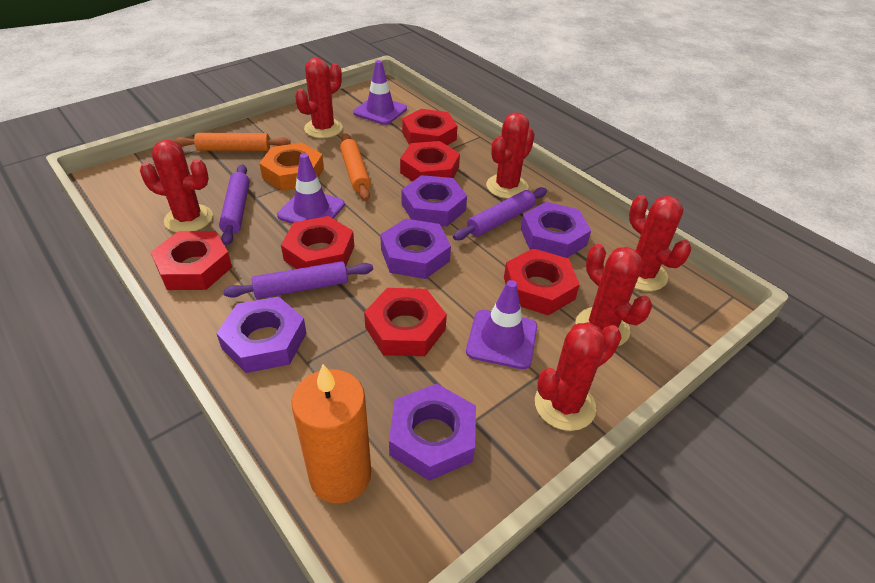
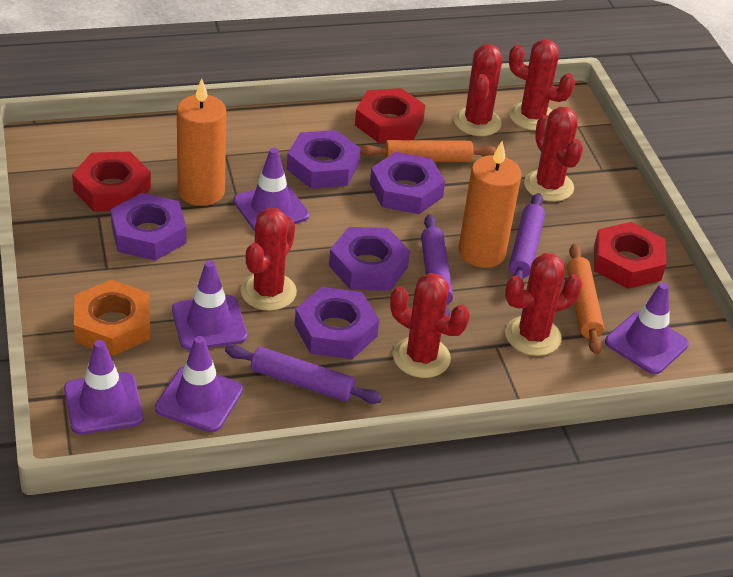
orange candle: [291,364,371,503] = 1 -> [177,78,226,206] [458,141,522,268] = 2
purple traffic cone: [277,153,345,224] [353,60,407,125] [466,280,538,369] = 3 -> [64,340,144,435] [155,336,243,432] [172,260,247,350] [233,148,309,231] [605,283,689,374] = 5
red nut: [151,231,232,290] [281,216,354,269] [364,288,447,356] [400,141,460,182] [402,109,458,145] [504,248,580,316] = 6 -> [72,151,151,211] [355,88,426,143] [594,222,666,289] = 3

